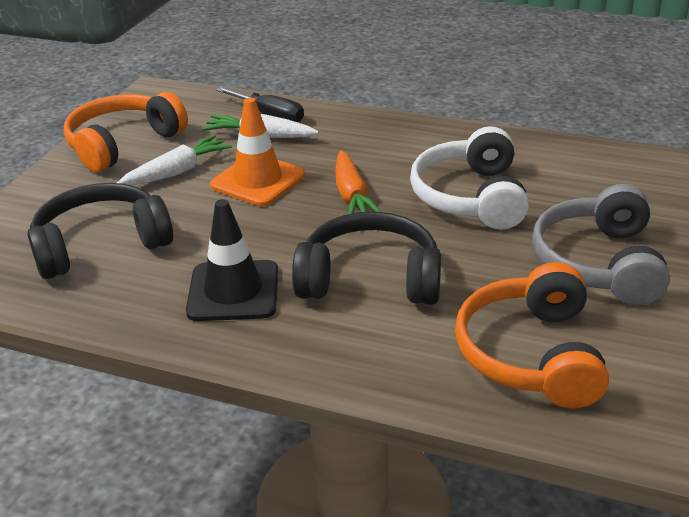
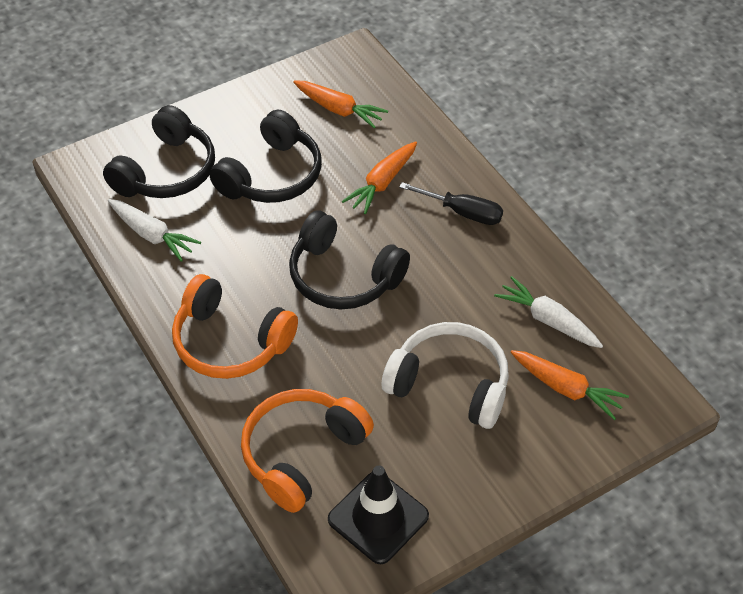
black headphones: [27,183,173,279] [292,212,441,305] = 2 -> [103,105,215,198] [209,110,322,203] [289,211,410,309] = 3
grey headphones: [532,184,670,305] = 1 -> none = 0
orange carrot: [335,151,381,214] = 1 -> [293,81,388,128] [342,141,417,214] [511,350,629,420] = 3
orange traffic cone: [210,98,305,206] = 1 -> none = 0

